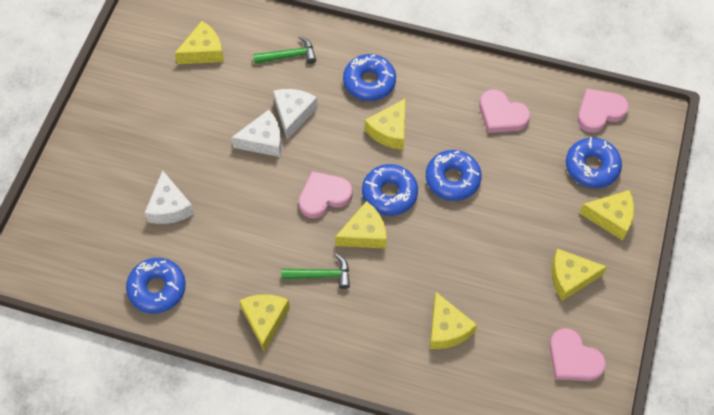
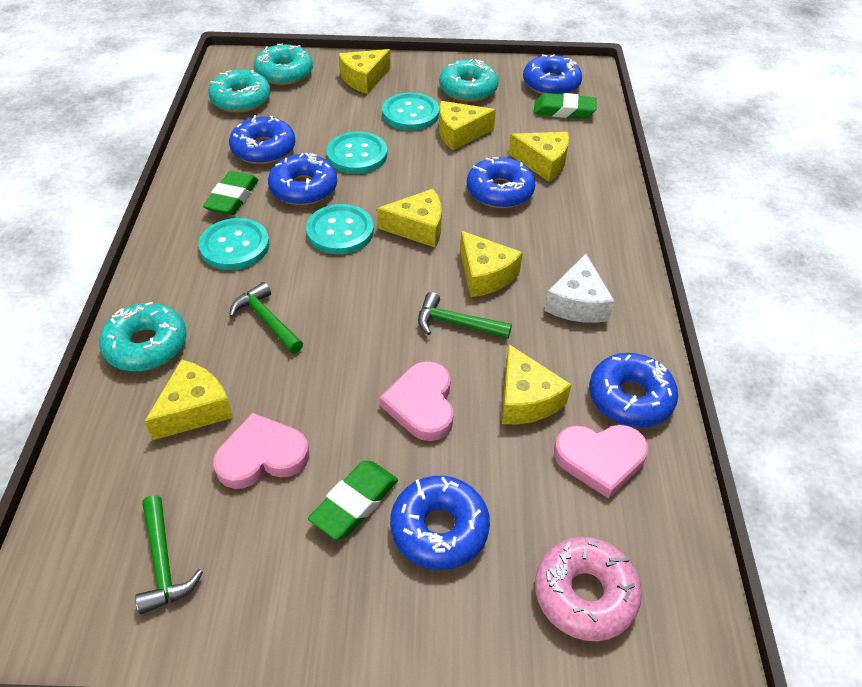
blue donut: [126,258,186,314] [343,54,396,101] [362,164,418,216] [426,150,482,201] [566,137,622,188] = 5 -> [229,115,296,164] [268,153,337,205] [390,476,490,570] [467,157,535,208] [523,54,582,94] [589,353,678,428] = 6
green eraser: none = 0 -> [203,171,259,215] [308,461,398,540] [534,93,597,119] = 3
green hammer: [253,36,316,64] [281,254,350,289] = 2 -> [135,495,203,614] [229,282,303,354] [418,292,512,339] = 3
pink donut: none = 0 -> [535,537,642,641] = 1
pink heart: [299,171,353,219] [479,89,530,133] [549,328,606,381] [577,88,629,133] = 4 -> [213,413,309,489] [380,361,454,441] [554,425,648,499] = 3
turquoise button: none = 0 -> [199,218,270,270] [306,204,374,254] [326,131,387,174] [382,92,439,130] = 4
turquoise donut: none = 0 -> [99,302,187,371] [208,70,271,113] [254,44,313,85] [439,59,499,102] = 4
white cheese: [145,170,194,224] [231,110,282,157] [273,89,318,140] = 3 -> [544,254,615,323] = 1

